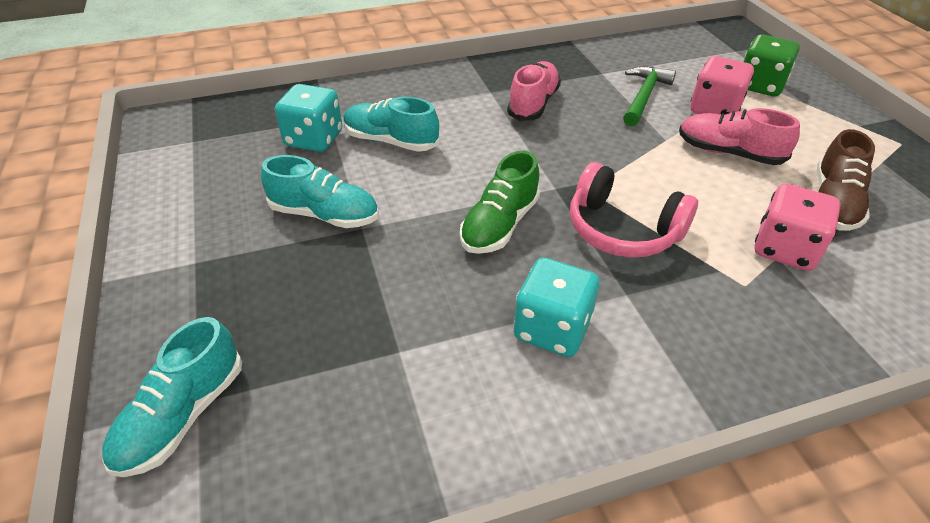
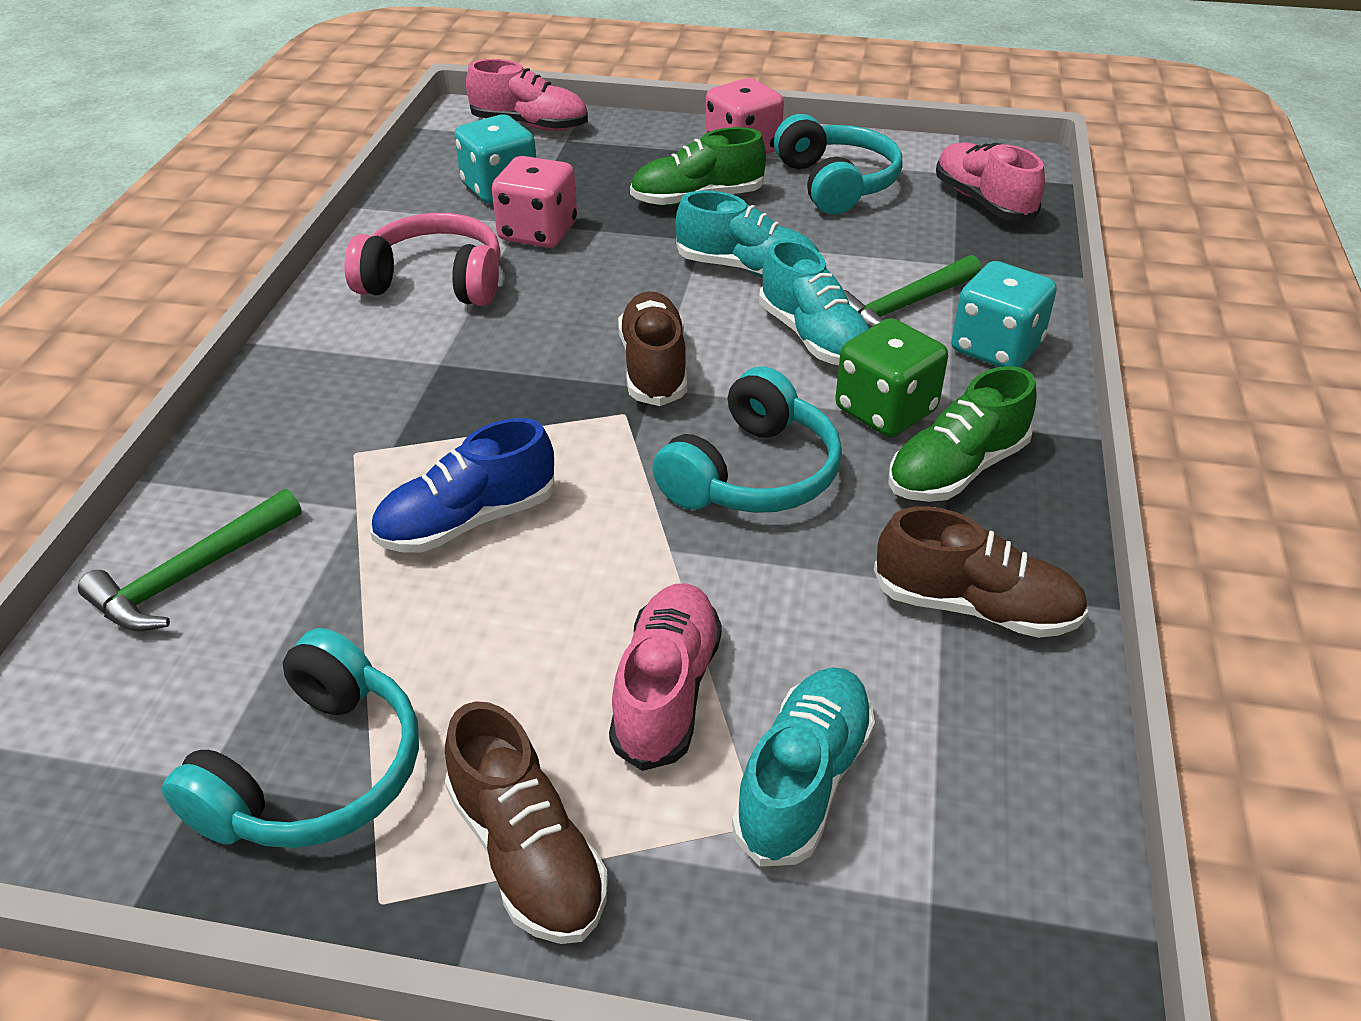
blue shoe: none = 0 -> [370,418,554,553] = 1
brown shoe: [817,129,875,231] = 1 -> [445,701,608,944] [618,291,687,406] [874,506,1088,638] = 3
green hammer: [623,66,676,126] = 1 -> [78,489,302,631] [844,255,982,328] = 2
green shoe: [460,151,540,254] = 1 -> [630,127,766,206] [888,366,1037,502] = 2
pink shoe: [507,61,561,121] [679,108,800,165] = 2 -> [466,59,588,131] [609,583,722,771] [936,142,1045,221] = 3
turquoise headphones: none = 0 -> [162,628,419,848] [652,367,842,513] [774,114,903,215] = 3

